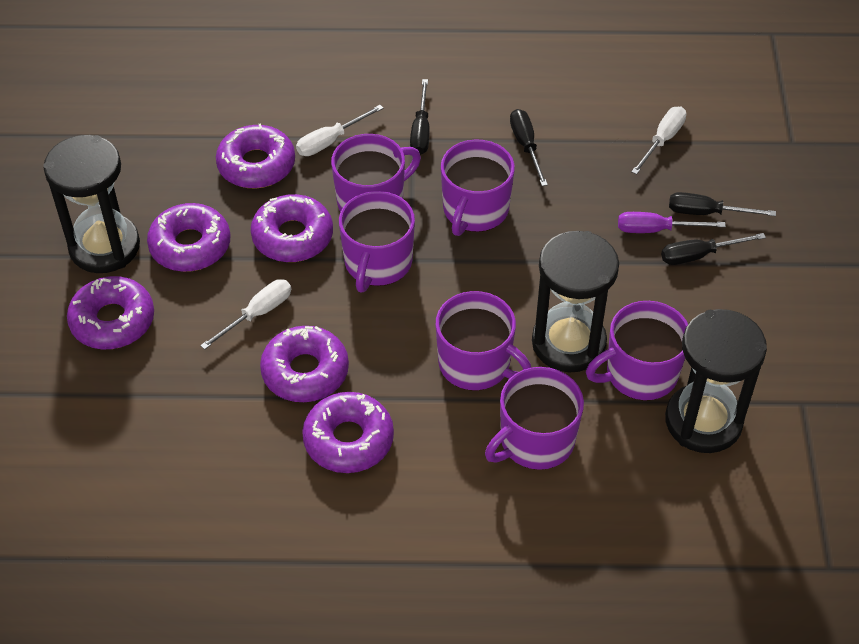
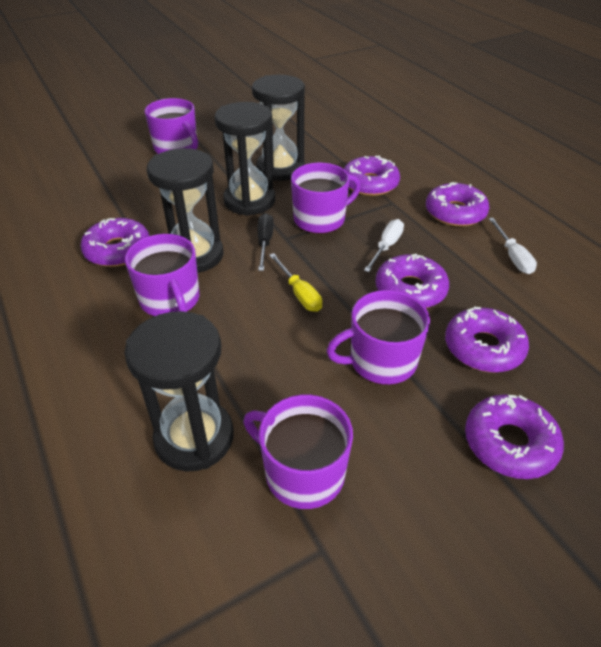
black hourglass: [44,135,140,273] [532,231,619,372] [665,309,767,453] = 3 -> [125,311,234,472] [147,148,224,273] [215,102,275,216] [252,75,305,181] = 4
black screwdriver: [410,79,430,155] [510,109,548,186] [661,233,766,265] [669,192,776,216] = 4 -> [257,213,274,271] = 1
purple mug: [331,134,421,212] [339,191,415,292] [436,291,531,391] [441,140,515,236] [485,367,584,470] [586,301,688,400] = 6 -> [125,234,200,316] [145,98,198,154] [244,395,353,509] [291,163,361,234] [326,290,430,385] = 5
purple screwdriver: [618,212,726,233] = 1 -> none = 0
white screwdriver: [200,279,291,350] [296,105,383,156] [631,107,687,174] = 3 -> [364,219,404,272] [489,218,537,274] = 2
yellow screwdriver: none = 0 -> [269,253,322,312] = 1

